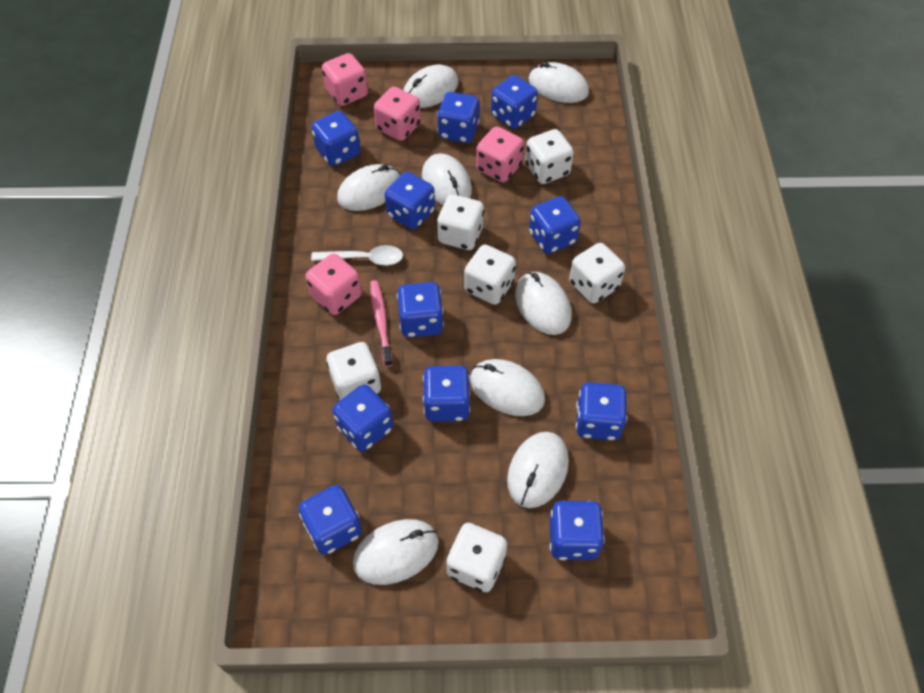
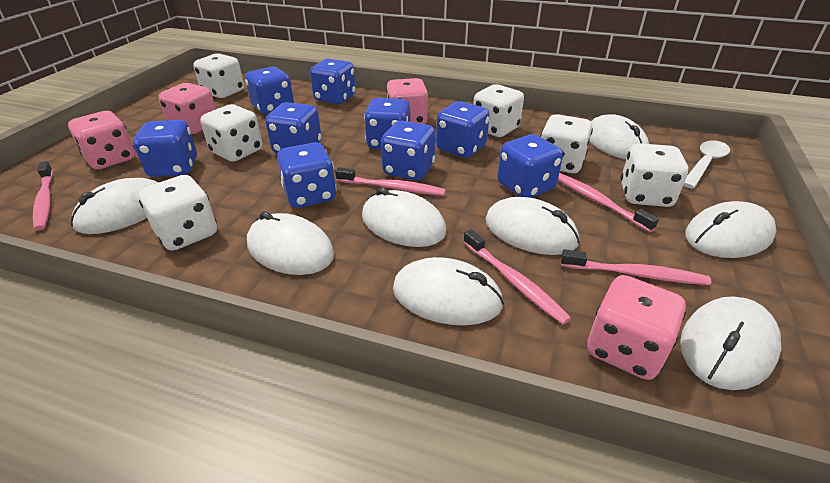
blue dice: [299,485,362,555] [311,111,360,166] [333,384,393,451] [385,172,435,230] [397,282,444,337] [423,366,470,422] [437,92,480,143] [491,75,538,129] [529,196,581,254] [549,500,605,560] [576,382,627,440] = 11 -> [133,120,197,177] [245,66,294,115] [265,102,322,154] [277,142,337,208] [310,59,356,104] [364,98,410,149] [381,121,435,181] [436,101,490,158] [497,134,563,198] = 9
pink toothbrush: [370,280,393,367] = 1 -> [33,161,53,231] [335,167,446,196] [463,229,571,325] [558,173,659,232] [561,249,711,285] = 5

